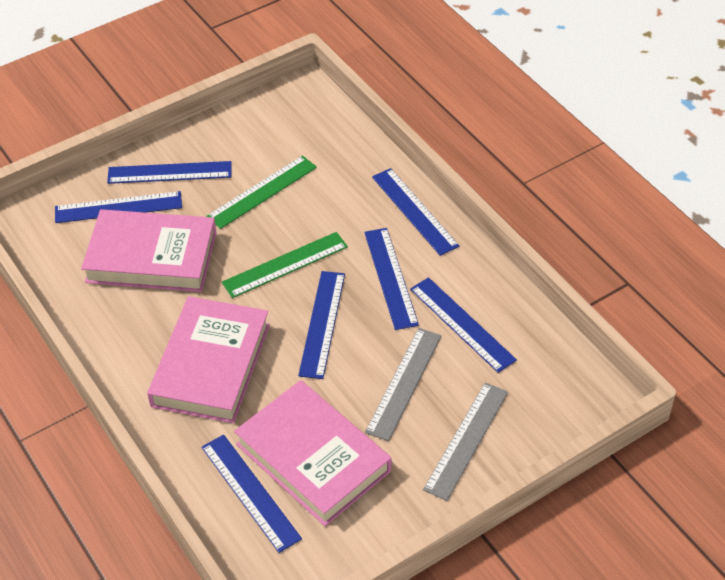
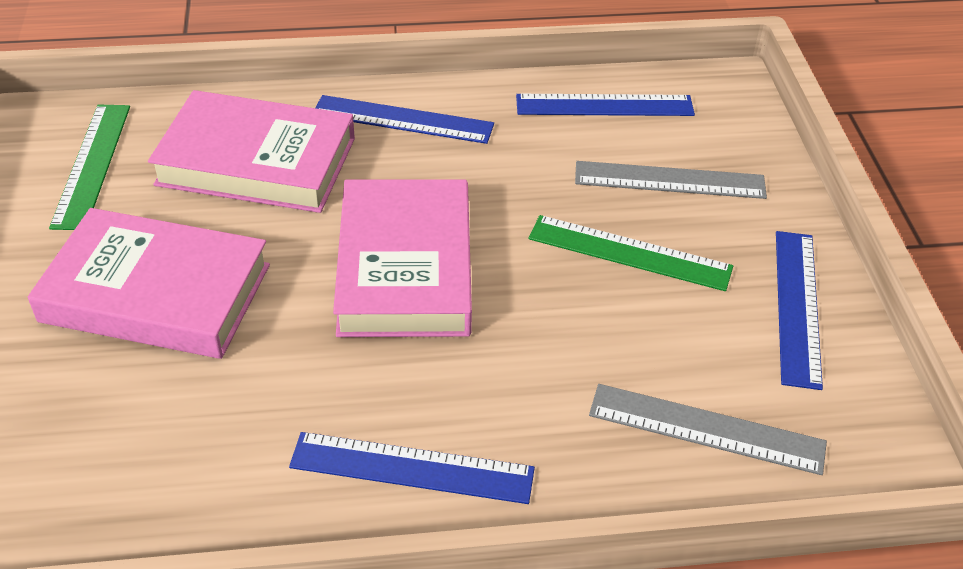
blue ruler: [55,191,182,223] [107,161,232,184] [201,434,302,553] [298,271,345,379] [364,228,419,330] [372,168,459,256] [410,277,517,373] = 7 -> [289,432,535,504] [315,95,494,144] [516,94,695,116] [776,231,823,390] = 4

